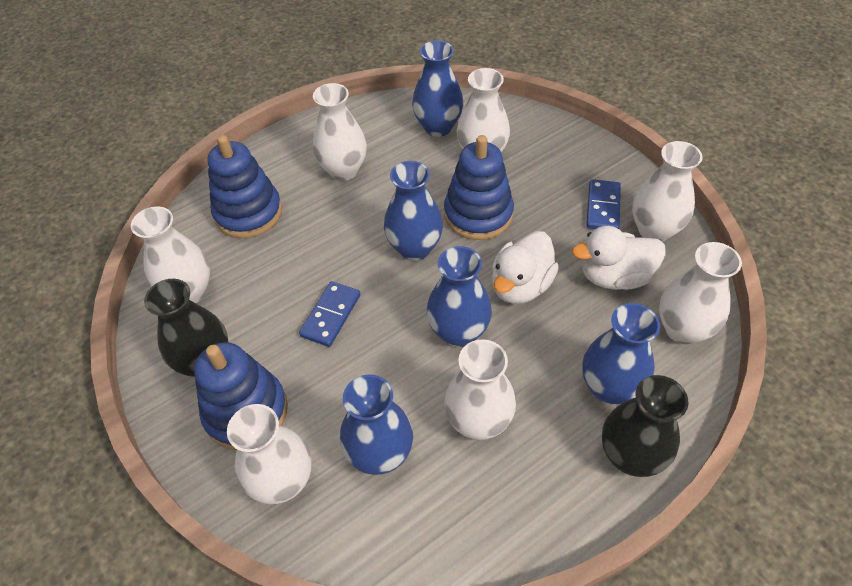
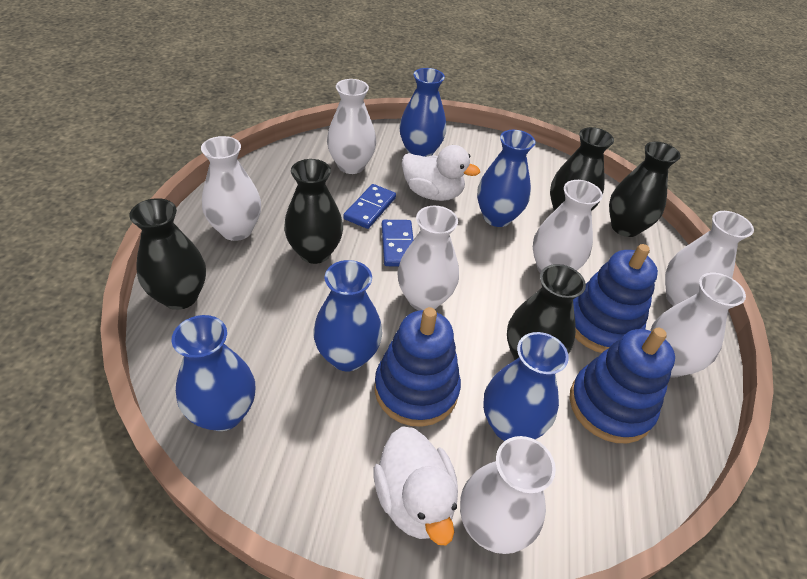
black vase: [144,279,228,377] [602,375,688,477] = 2 -> [129,198,206,310] [284,159,343,264] [507,264,586,360] [550,127,614,211] [609,142,681,237] = 5

